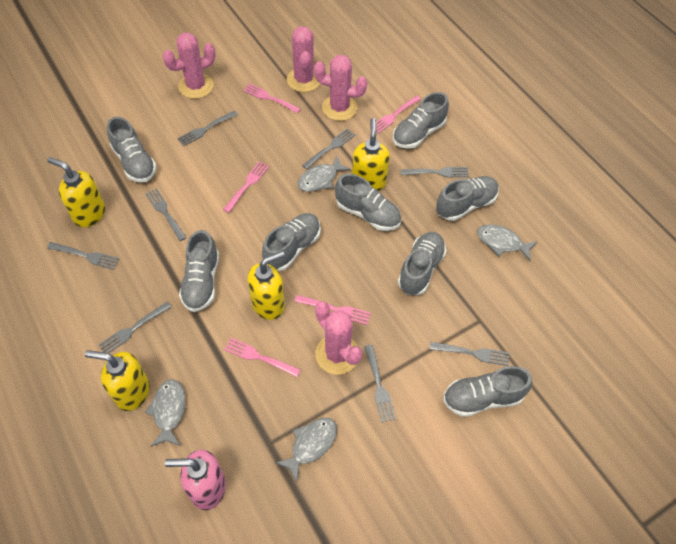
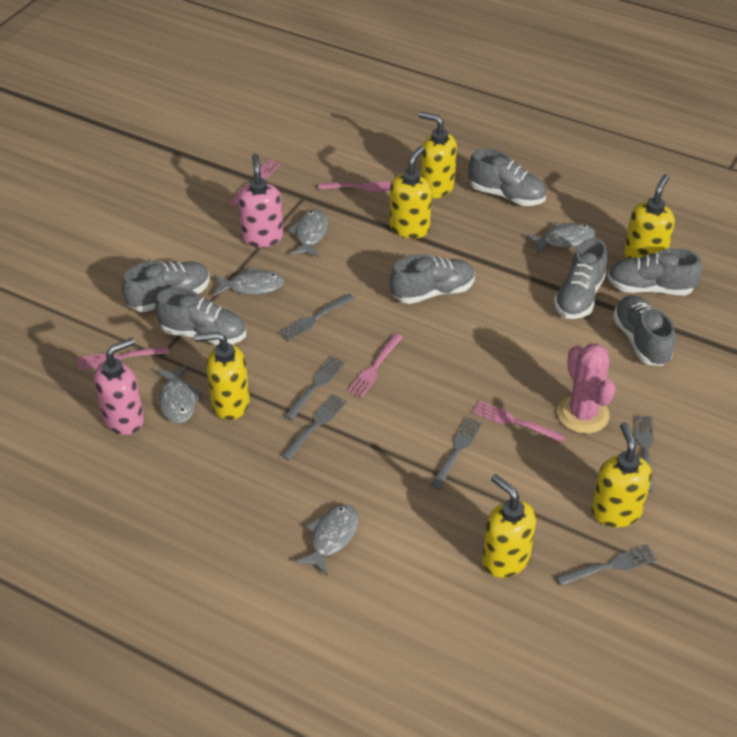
grey fish: [145,379,186,447] [275,418,337,482] [298,155,351,192] [477,224,537,261] = 4 -> [156,365,202,424] [214,267,284,296] [288,209,328,257] [296,504,359,575] [527,223,596,254] = 5
grey fork: [47,242,119,270] [98,302,171,353] [145,188,187,241] [177,111,238,146] [302,129,356,169] [364,345,396,423] [401,167,469,178] [430,342,509,366] = 8 -> [278,294,355,341] [281,394,347,460] [284,356,345,420] [431,417,482,490] [556,545,657,586] [635,415,654,492] = 6
grey shoe: [107,117,157,183] [179,230,219,312] [262,213,321,271] [335,174,401,231] [393,92,449,149] [398,232,446,295] [436,176,499,221] [443,366,532,417] = 8 -> [122,261,210,312] [155,287,246,345] [390,254,475,304] [468,149,546,206] [554,238,607,319] [607,248,703,296] [613,295,676,366] = 7
pink cactus: [163,32,215,99] [287,26,320,92] [314,55,367,121] [315,302,362,374] = 4 -> [557,344,616,434] = 1
pink soap dispenser: [165,450,226,510] = 1 -> [94,338,144,435] [238,154,283,247] = 2
yellow soap dispenser: [47,157,105,227] [85,350,150,411] [248,251,285,320] [352,118,390,191] = 4 -> [194,332,250,420] [390,146,432,239] [419,111,457,198] [482,474,536,578] [591,422,652,527] [624,174,675,258] = 6

